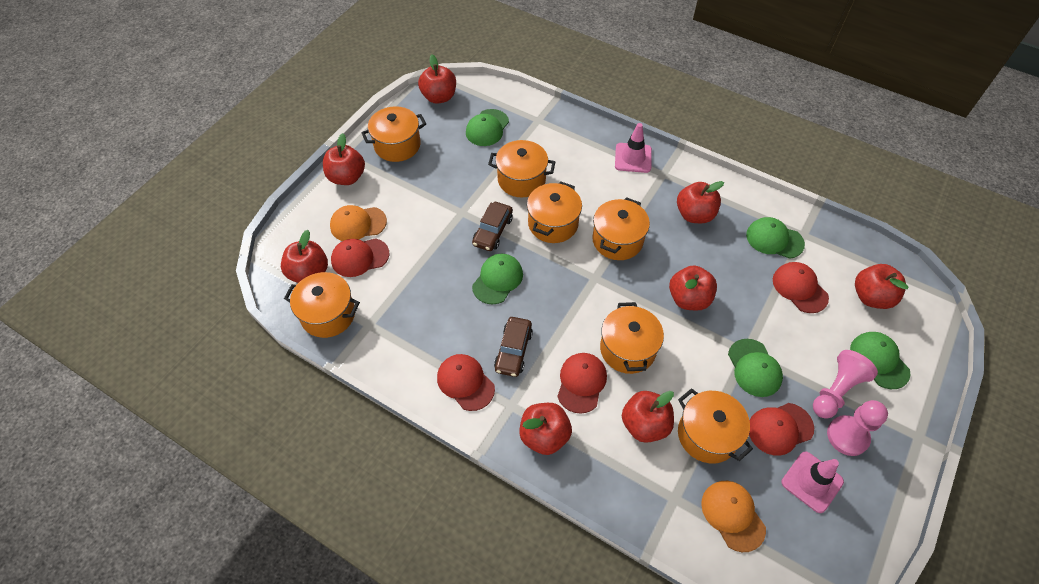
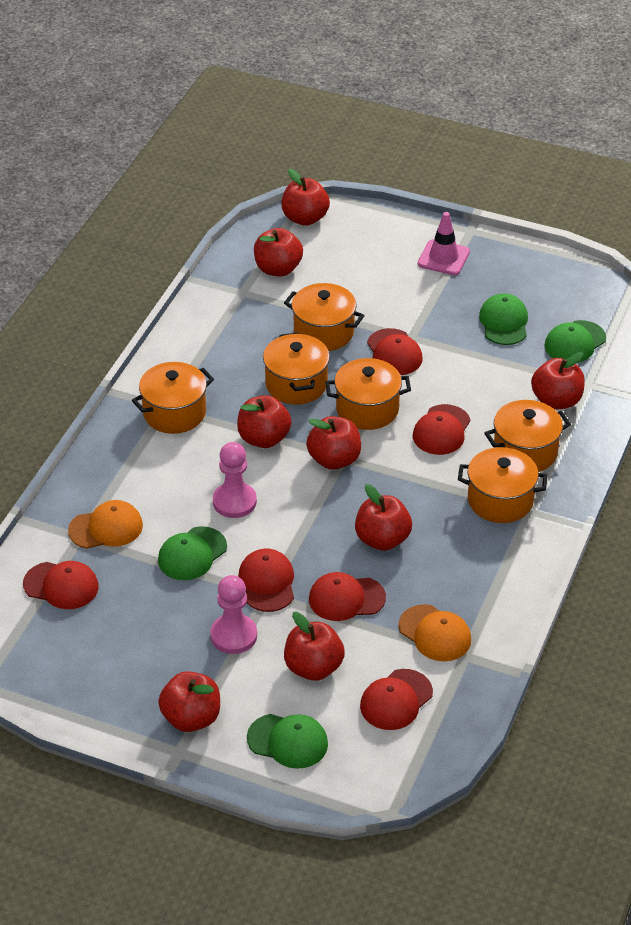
brown car: [472,202,513,251] [494,317,533,377] = 2 -> none = 0
green cap: [466,109,509,146] [472,254,523,304] [728,339,783,397] [746,217,805,259] [850,332,911,389] = 5 -> [158,526,227,580] [247,714,328,769] [479,293,528,345] [545,320,606,363] = 4
orange pot: [284,272,360,338] [361,106,426,162] [488,140,555,198] [527,181,582,243] [592,197,650,260] [600,302,664,374] [678,388,753,463] = 7 -> [132,362,214,434] [263,332,330,405] [284,283,365,351] [325,358,411,430] [458,447,548,523] [485,400,571,472] = 6
pink traffic cone: [615,123,652,173] [782,451,844,513] = 2 -> [418,212,470,275] = 1
red cap: [331,238,389,277] [437,354,495,411] [557,353,607,414] [749,403,814,456] [773,262,829,313] = 5 -> [23,561,99,609] [239,549,294,612] [309,572,386,621] [360,669,433,730] [367,328,422,375] [413,404,470,455] = 6

